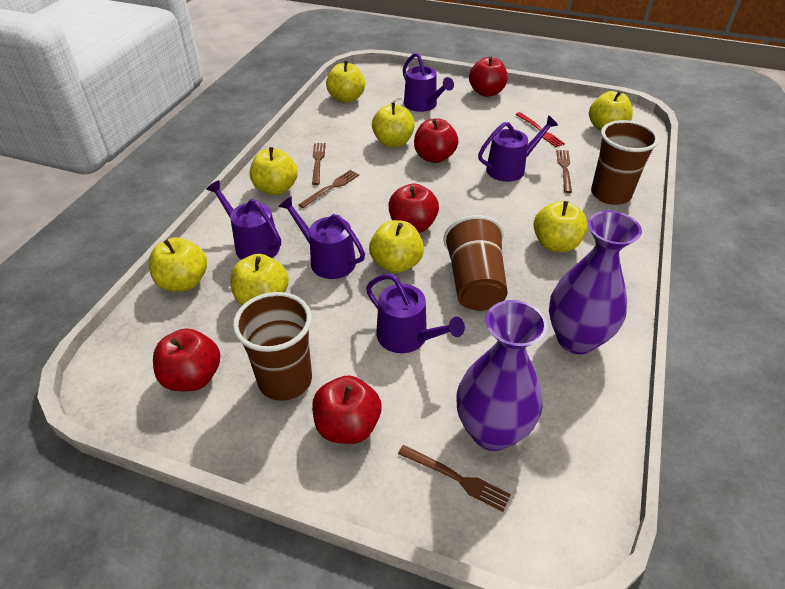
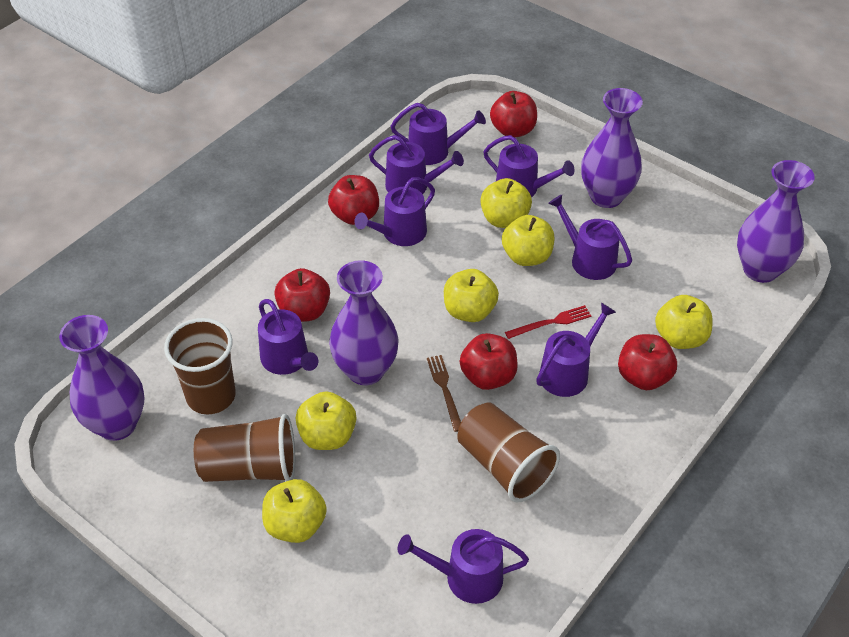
brown fork: [299,170,359,208] [312,143,326,185] [398,445,511,512] [556,150,572,193] = 4 -> [427,355,461,432] = 1
purple vase: [457,300,548,451] [549,211,642,354] = 2 -> [59,315,145,441] [329,260,399,385] [581,88,643,208] [737,160,815,283] = 4
purple watering can: [206,180,281,260] [278,196,365,279] [366,274,465,353] [403,53,454,112] [478,115,558,182] = 5 -> [258,299,318,375] [354,177,435,246] [369,135,464,194] [391,103,486,165] [398,529,529,604] [483,135,575,197] [536,302,616,397] [548,195,632,280] = 8
yellow apple: [149,237,207,292] [230,254,289,305] [250,147,298,195] [326,61,365,103] [369,220,424,273] [372,102,415,147] [533,201,588,252] [589,91,633,131] = 8 -> [262,479,327,543] [295,391,356,450] [444,269,499,322] [480,178,532,228] [502,215,555,266] [655,295,713,349] = 6

